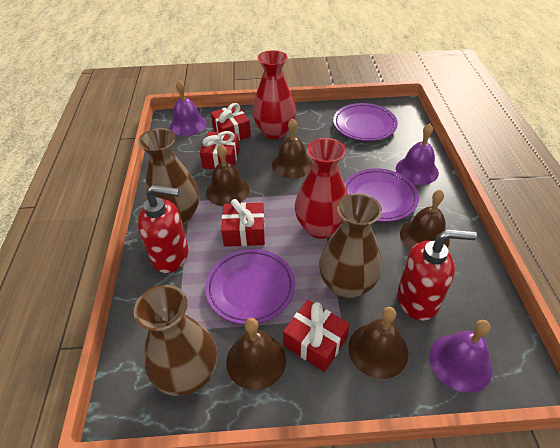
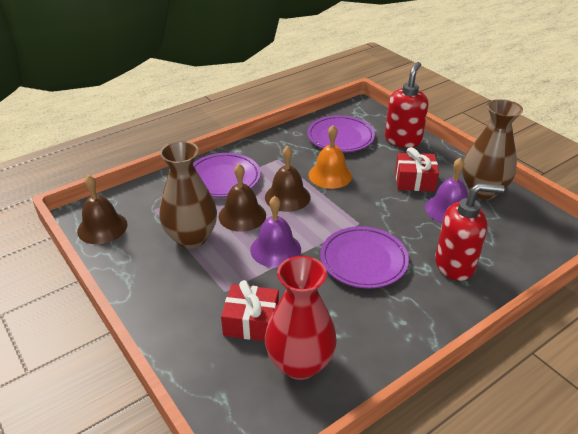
brown bell: [206,145,249,206] [226,318,286,390] [272,118,313,179] [348,307,408,379] [400,190,450,250] = 5 -> [77,175,127,244] [218,164,266,232] [265,145,310,212] = 3
brown vase: [134,285,217,396] [138,128,199,225] [319,193,382,299] = 3 -> [159,141,217,249] [462,99,523,199] = 2
orange bell: none = 0 -> [309,125,352,189] = 1
purple bell: [170,80,207,136] [396,124,439,185] [429,320,492,393] = 3 -> [250,196,301,268] [425,157,468,223] = 2
red gift: [200,131,240,169] [211,103,251,141] [221,199,265,247] [283,300,350,372] = 4 -> [221,280,279,341] [395,147,439,191] = 2
red vase: [252,50,296,139] [295,138,348,239] = 2 -> [265,256,337,380] = 1

